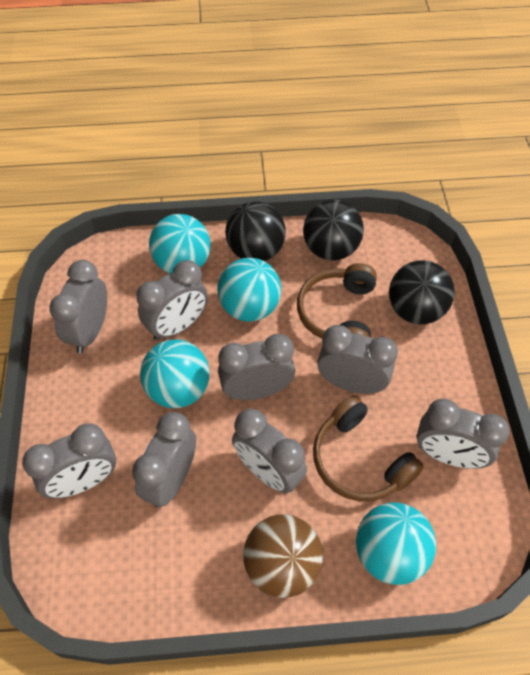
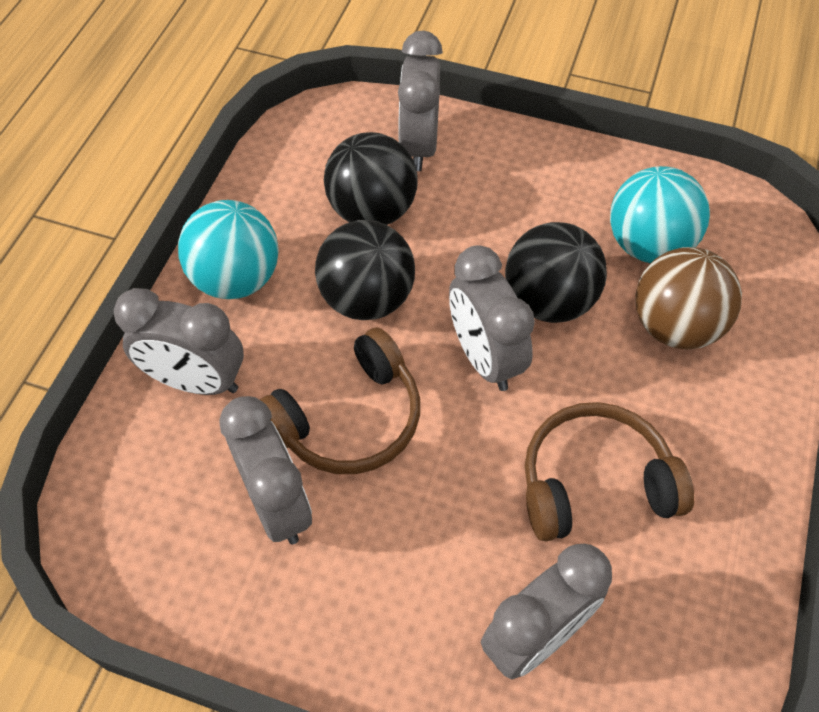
grey clock: [22,424,116,498] [50,260,107,353] [132,412,196,508] [136,260,208,341] [218,334,295,400] [232,409,307,493] [317,325,398,394] [417,399,509,469] = 8 -> [114,288,244,395] [219,396,312,544] [398,31,443,171] [449,245,535,391] [481,544,612,679] = 5
turquoise ball: [140,340,210,408] [149,214,211,274] [218,258,281,322] [356,502,436,585] = 4 -> [178,200,279,299] [610,166,710,263] = 2

